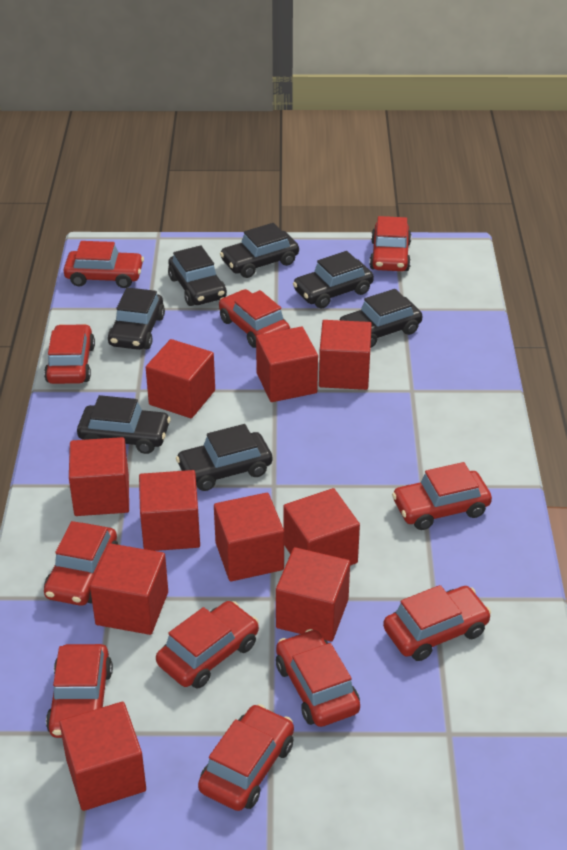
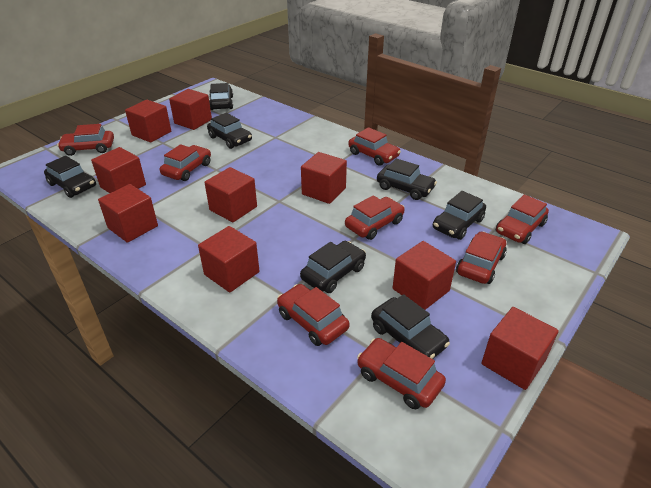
red car: [44,324,95,384] [44,521,118,606] [46,644,113,738] [64,241,144,288] [156,601,259,689] [198,704,294,811] [219,289,290,348] [276,629,360,727] [369,216,412,271] [383,585,491,661] [392,462,492,530] = 11 -> [57,124,114,156] [160,144,211,181] [277,284,350,346] [345,195,405,240] [348,127,401,166] [357,338,446,409] [456,232,507,284] [496,195,549,244] = 8
red cube: [59,702,146,811] [69,437,129,516] [90,543,168,635] [139,470,200,551] [146,339,215,418] [214,493,284,582] [256,327,318,402] [276,547,350,642] [283,488,360,566] [319,320,372,390] = 10 -> [91,147,146,193] [98,184,158,243] [125,100,171,143] [169,89,212,130] [198,226,259,292] [204,167,257,222] [301,152,347,204] [393,241,456,310] [481,307,559,390] = 9

